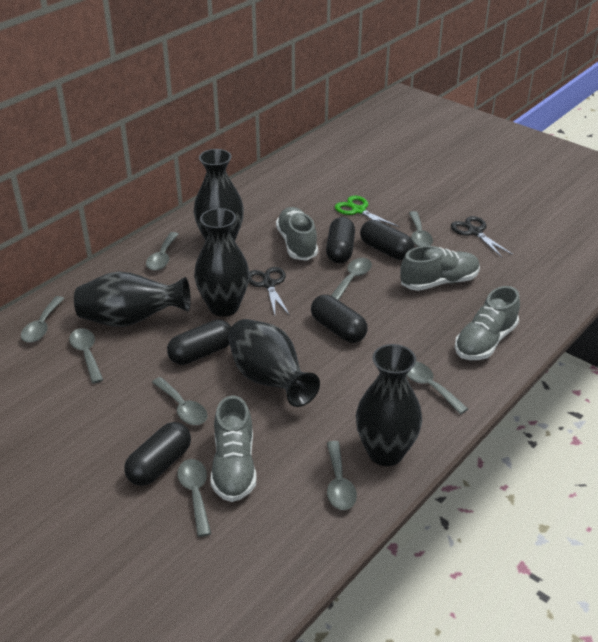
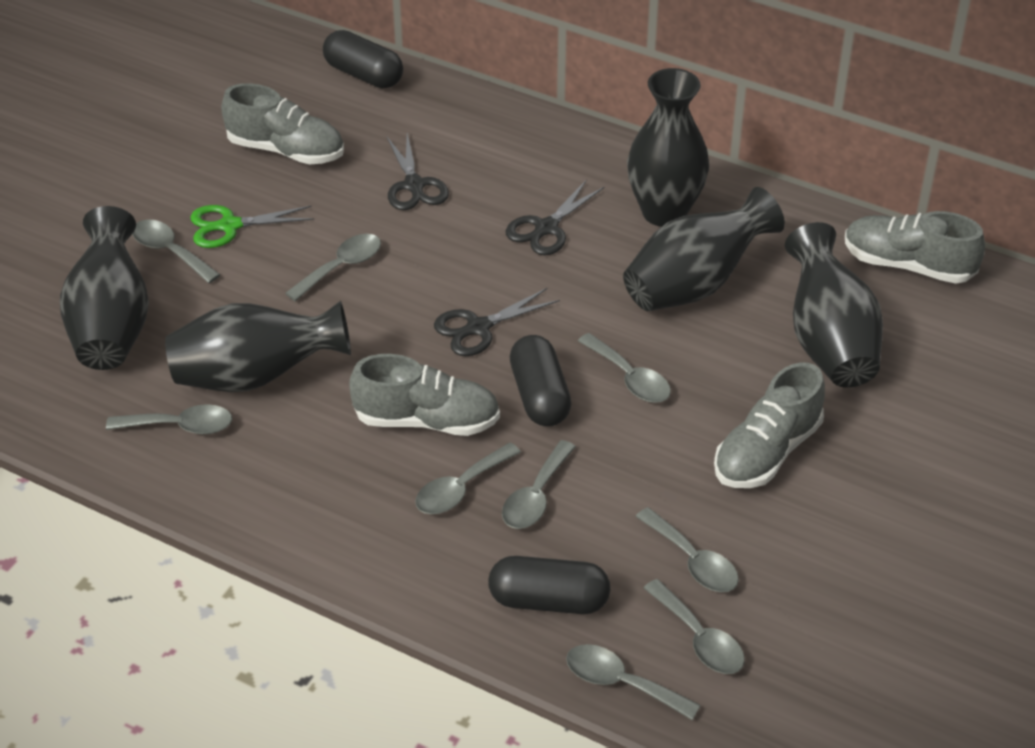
black capsule: [124,422,191,486] [167,319,231,365] [311,295,368,343] [326,217,355,263] [360,220,414,260] = 5 -> [323,30,403,88] [488,556,610,614] [510,335,571,426] = 3
black scissors: [249,267,290,316] [451,216,513,257] = 2 -> [386,133,449,210] [434,288,560,356] [506,179,605,255] = 3

